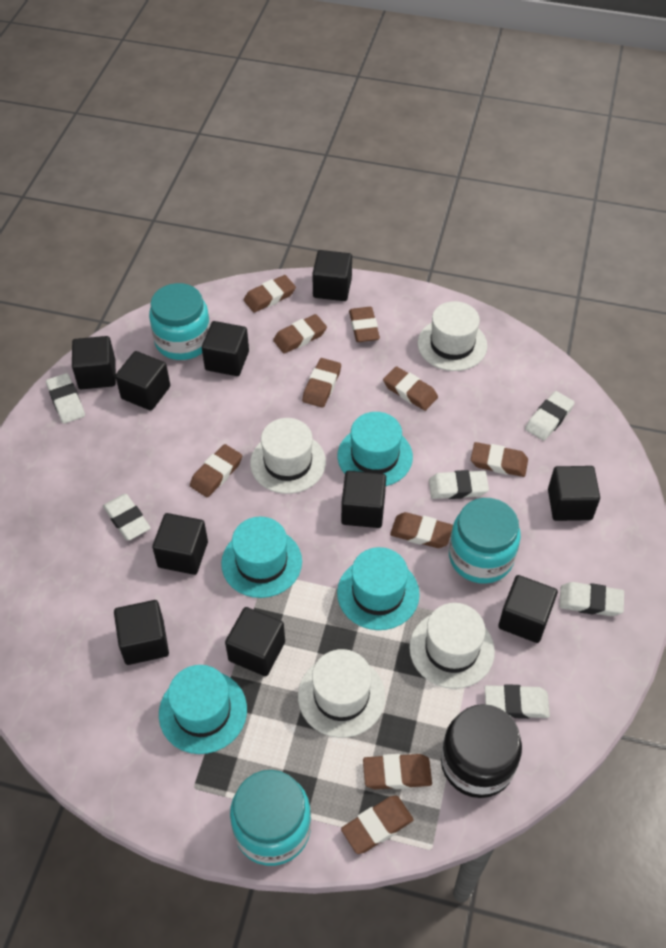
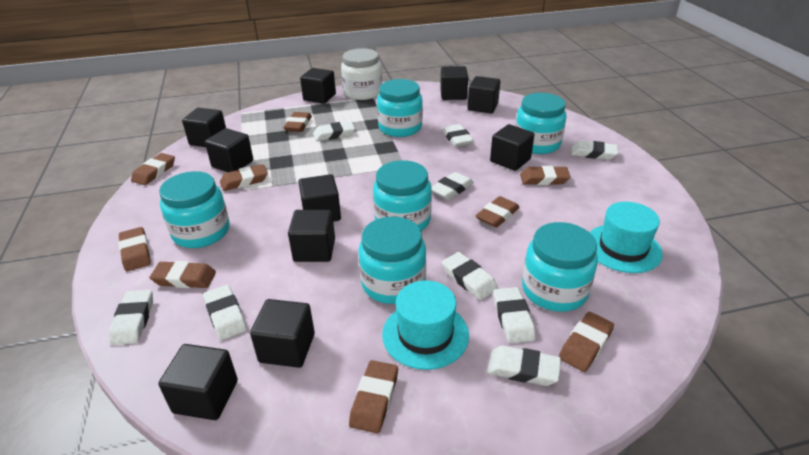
black jar: [441,704,522,798] = 1 -> none = 0
brown eraser: [190,444,242,497] [244,275,296,313] [273,314,327,354] [302,358,341,408] [341,795,414,854] [349,307,380,342] [363,754,432,789] [383,366,438,411] [390,512,453,548] [471,442,528,477] = 10 -> [118,227,151,272] [131,153,175,185] [150,261,216,288] [220,164,268,191] [283,112,312,132] [349,360,398,433] [476,196,520,228] [520,166,571,185] [559,312,614,372] = 9
turquoise hat: [159,665,247,754] [221,517,302,598] [337,412,413,486] [337,547,420,630] = 4 -> [382,280,469,370] [590,202,663,273] = 2
turquoise jar: [149,283,210,360] [230,770,311,866] [449,498,521,584] = 3 -> [159,171,230,248] [358,217,426,304] [373,160,432,231] [377,79,423,137] [516,93,566,154] [522,222,598,312] = 6
white eraser: [46,373,85,424] [103,494,151,541] [429,470,489,499] [485,684,550,719] [525,391,575,441] [559,582,624,616] = 6 -> [109,290,153,345] [203,285,247,340] [313,121,355,141] [431,172,474,200] [442,124,474,147] [442,252,498,300] [487,346,561,386] [493,287,536,343] [571,140,618,160] = 9
white hat: [250,418,326,494] [298,649,385,738] [409,603,495,689] [417,301,487,371] = 4 -> none = 0
white jar: none = 0 -> [341,48,382,100] = 1

